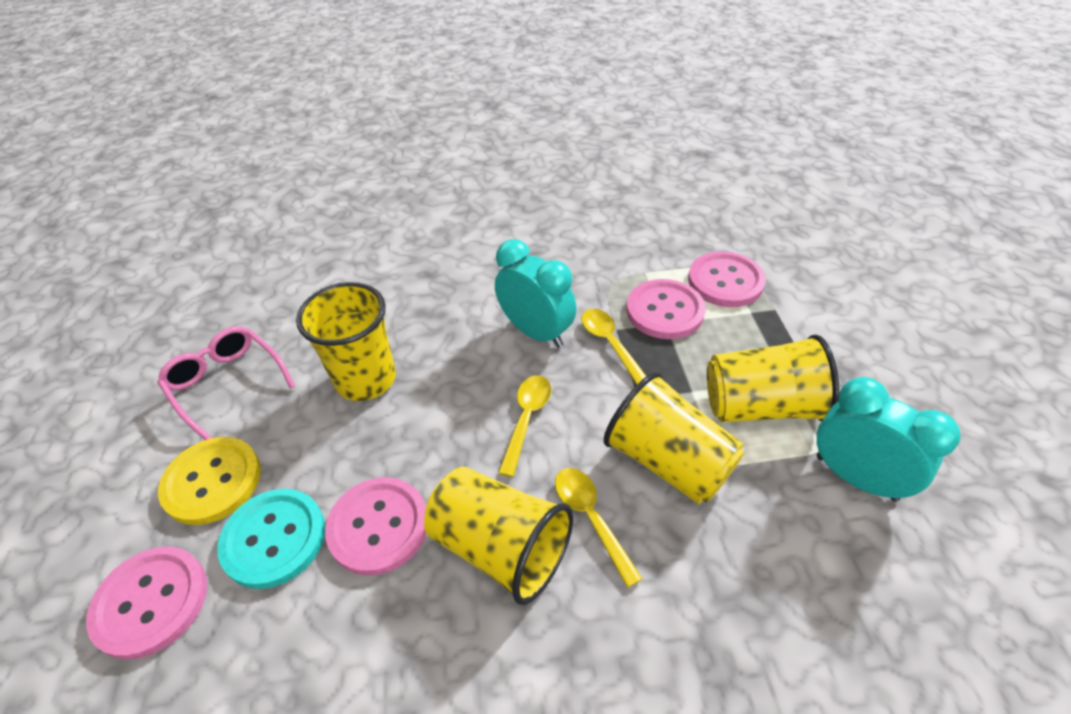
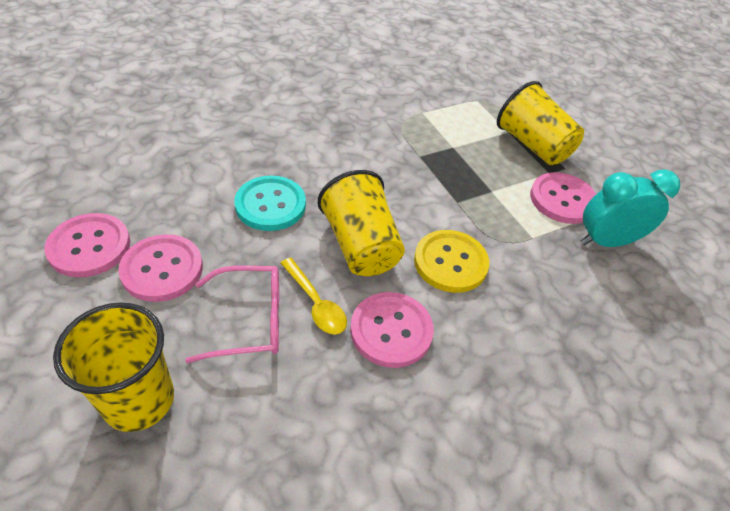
turquoise clock: [495,239,577,348] [817,377,961,501] = 2 -> [581,169,680,247] = 1
yellow cup: [296,282,396,401] [424,467,573,605] [604,372,744,505] [707,334,839,422] = 4 -> [53,302,174,432] [318,170,405,276] [497,81,584,165] = 3
yellow spoon: [498,375,551,477] [555,468,643,588] [581,309,646,384] = 3 -> [281,258,347,335] = 1

